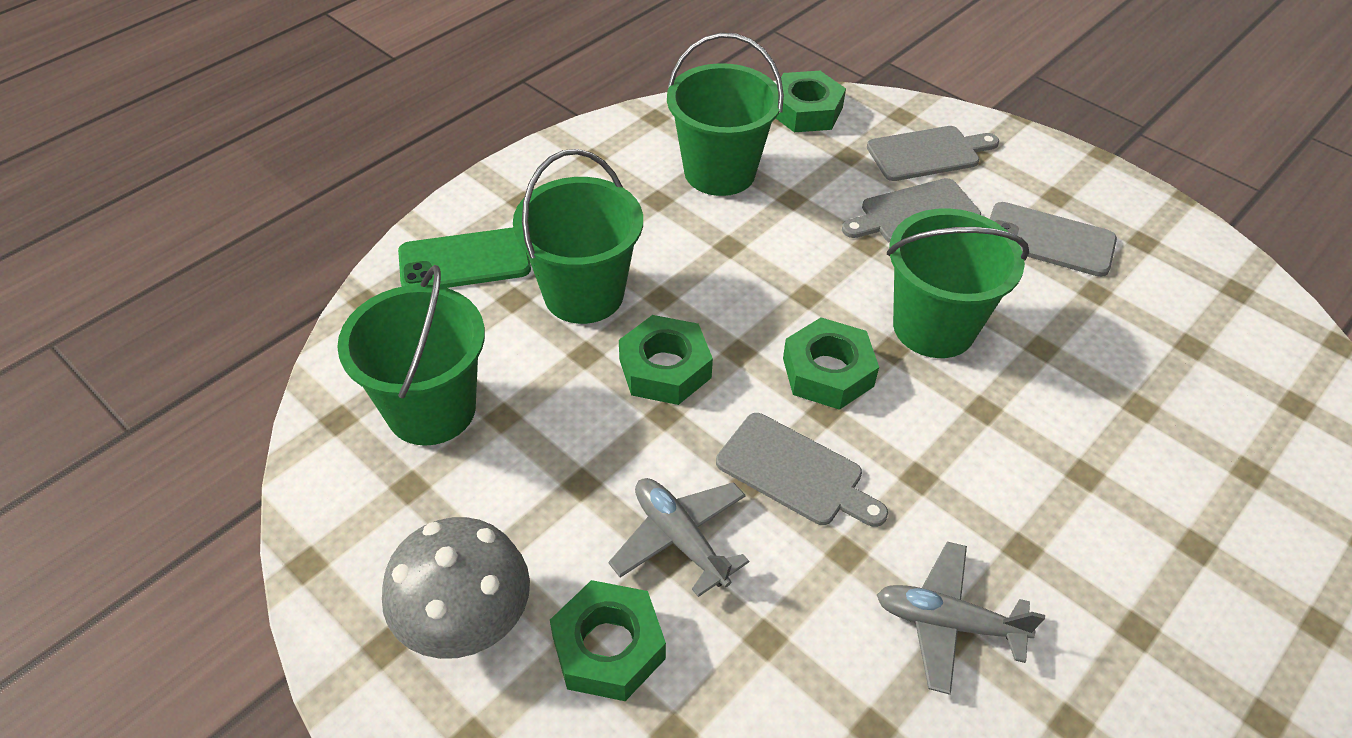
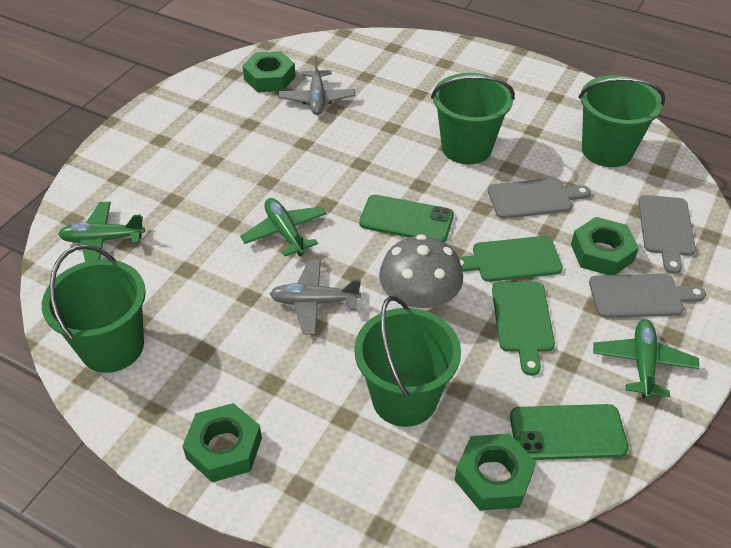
green cutting board: none = 0 -> [459,236,563,282] [492,281,555,376] = 2
green phone: [398,227,531,288] = 1 -> [359,195,454,242] [510,404,629,460] = 2
green plane: none = 0 -> [58,202,145,262] [240,198,327,256] [593,319,699,399] = 3
grey phone: [990,202,1117,277] = 1 -> none = 0

